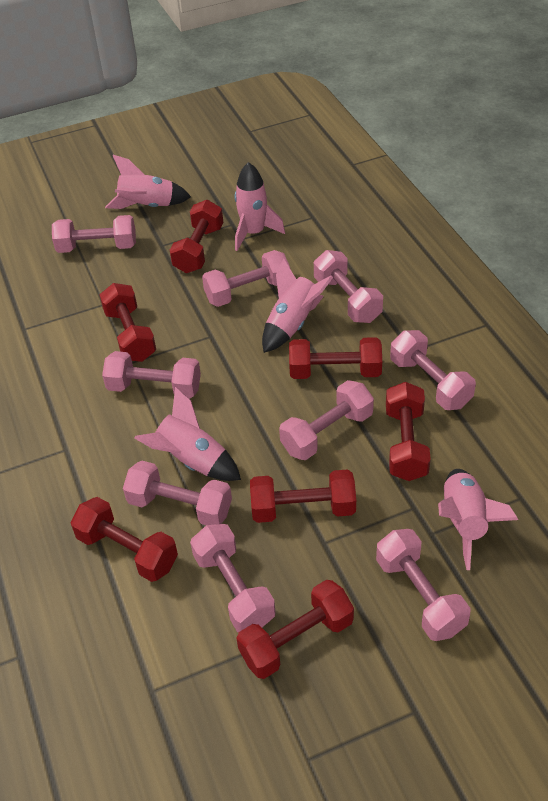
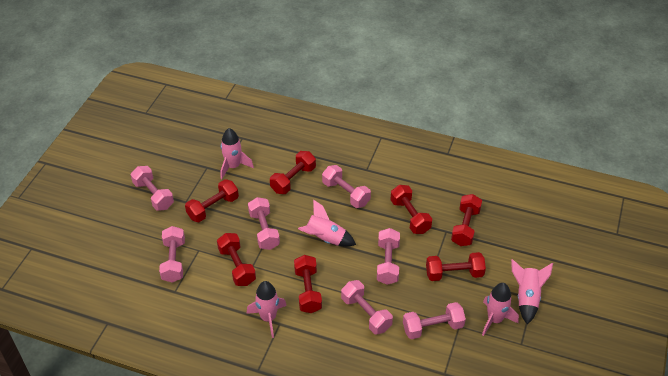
pink dumbbell: [52,215,136,253] [102,351,201,399] [123,461,232,525] [190,524,276,633] [202,250,290,307] [279,380,374,460] [314,250,383,323] [376,529,470,641] [390,330,476,410] = 9 -> [131,166,174,211] [159,226,185,283] [248,197,280,250] [322,165,371,208] [341,280,393,334] [377,228,400,285] [403,302,466,339] = 7

